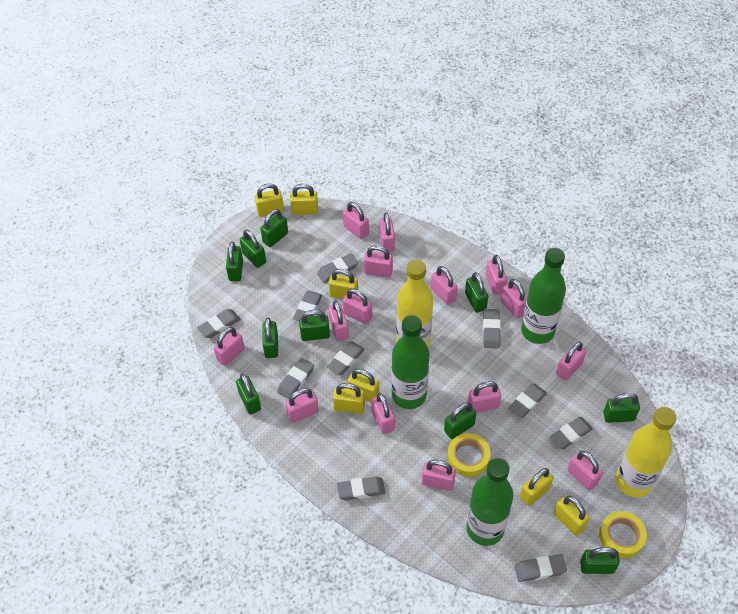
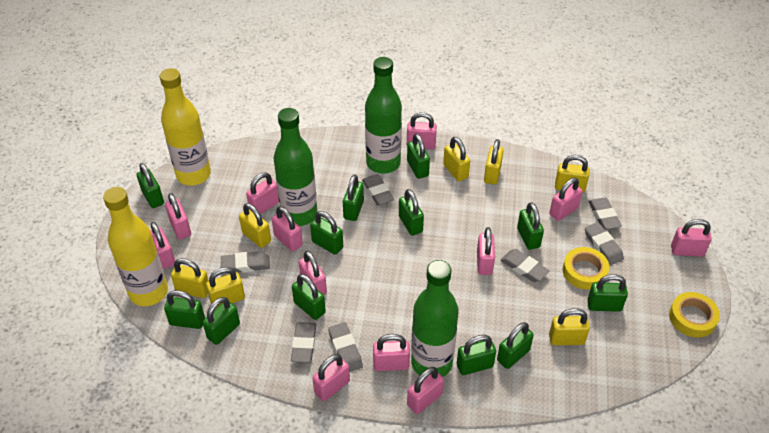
green padlock: [226,242,243,281] [236,374,261,415] [240,230,266,268] [260,209,288,247] [262,318,278,358] [299,310,330,341] [444,402,476,439] [465,272,488,313] [580,547,620,574] [603,393,640,423] = 10 -> [137,163,164,208] [164,290,205,329] [203,297,240,345] [292,274,326,320] [310,211,343,255] [343,174,364,221] [399,189,424,236] [407,133,430,179] [457,335,496,375] [497,322,534,369] [517,202,544,250] [587,274,628,312] = 12
grey eraser: [197,309,240,338] [277,358,314,399] [293,291,322,321] [317,253,358,283] [327,341,365,375] [337,476,385,500] [483,309,501,349] [508,384,547,418] [514,554,567,582] [550,417,593,449] = 10 -> [221,251,270,273] [291,322,316,363] [328,322,363,372] [362,174,394,206] [501,249,549,282] [585,222,624,265] [588,197,622,230] = 7
pink padlock: [214,327,245,366] [285,388,319,423] [328,301,349,341] [343,202,369,239] [343,289,372,324] [364,245,393,278] [371,393,395,434] [379,213,395,252] [422,460,456,491] [431,266,458,305] [468,381,501,413] [486,255,507,295] [501,279,527,319] [556,342,586,381] [567,451,603,491] = 15 -> [150,222,175,269] [165,193,191,240] [246,172,279,214] [272,206,303,252] [299,251,327,295] [312,354,350,401] [373,334,410,371] [407,112,437,149] [407,367,444,414] [477,227,495,275] [549,178,583,221] [671,219,712,256] = 12

